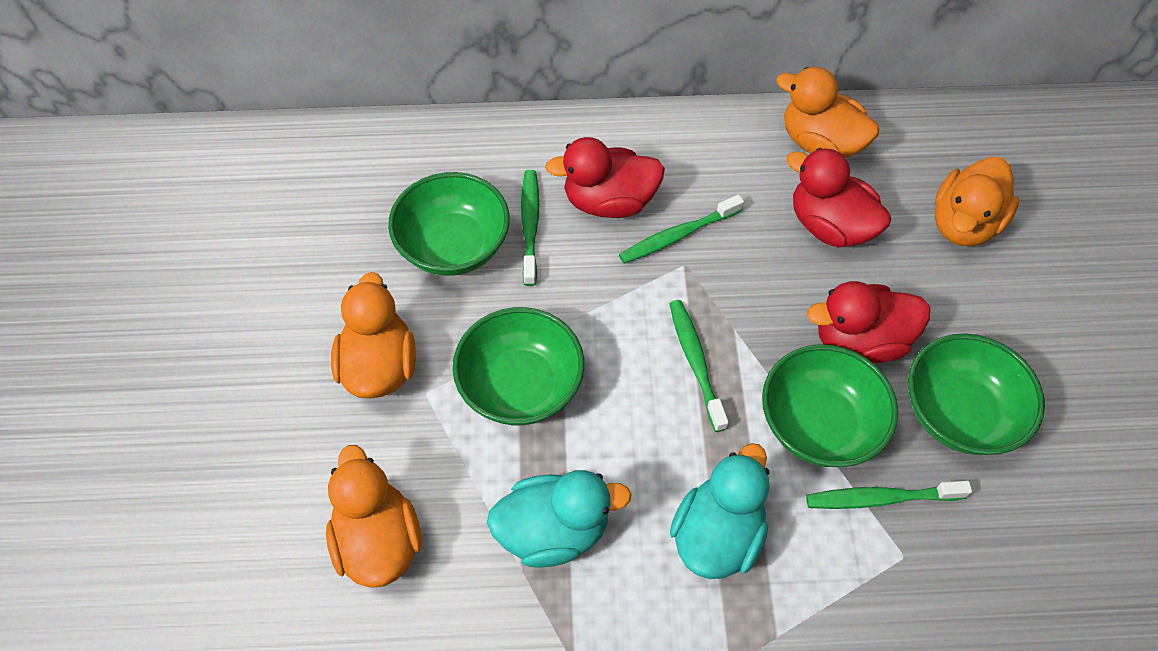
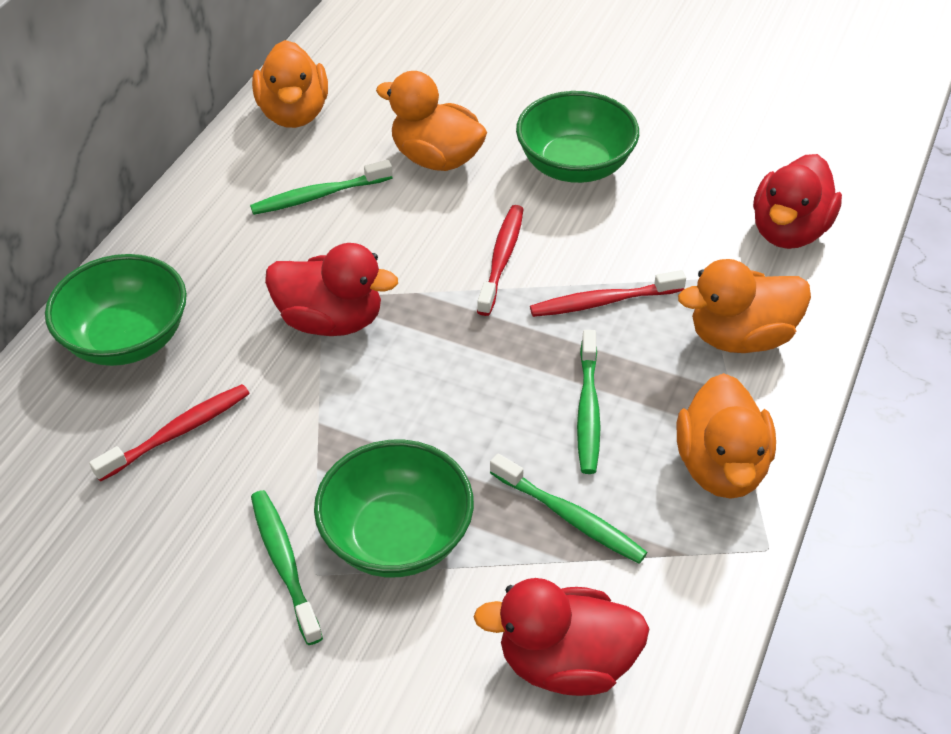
green bowl: [388,172,510,276] [452,307,584,425] [762,344,898,467] [908,333,1045,455] = 4 -> [45,254,187,366] [314,440,474,577] [516,91,639,183] = 3
red toothbrush: none = 0 -> [89,384,250,482] [477,205,523,316] [530,270,686,317] = 3
turquoise duck: [487,470,632,568] [670,443,769,579] = 2 -> none = 0

